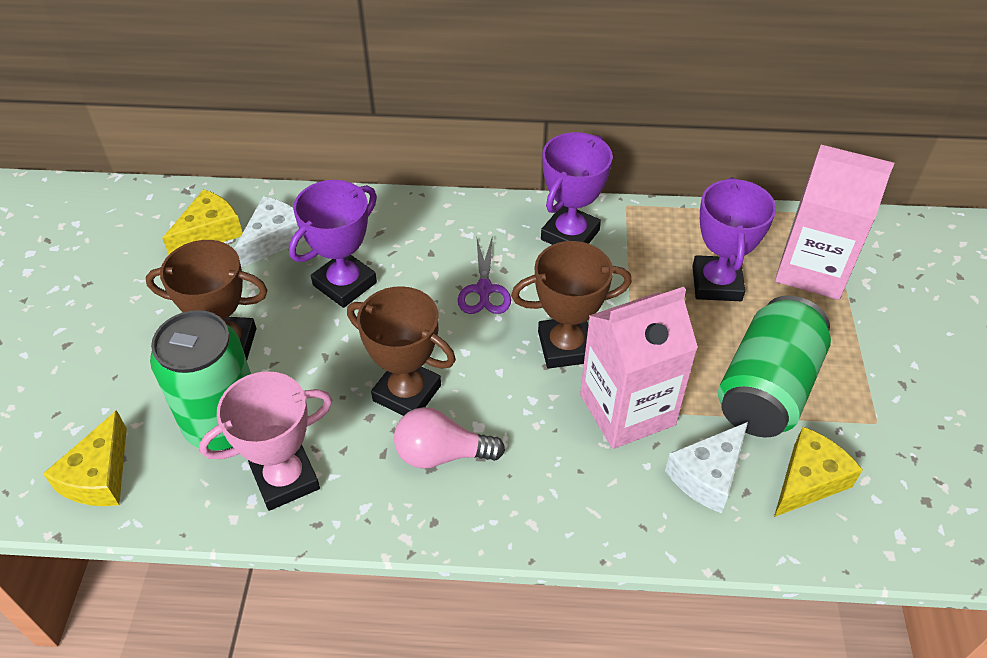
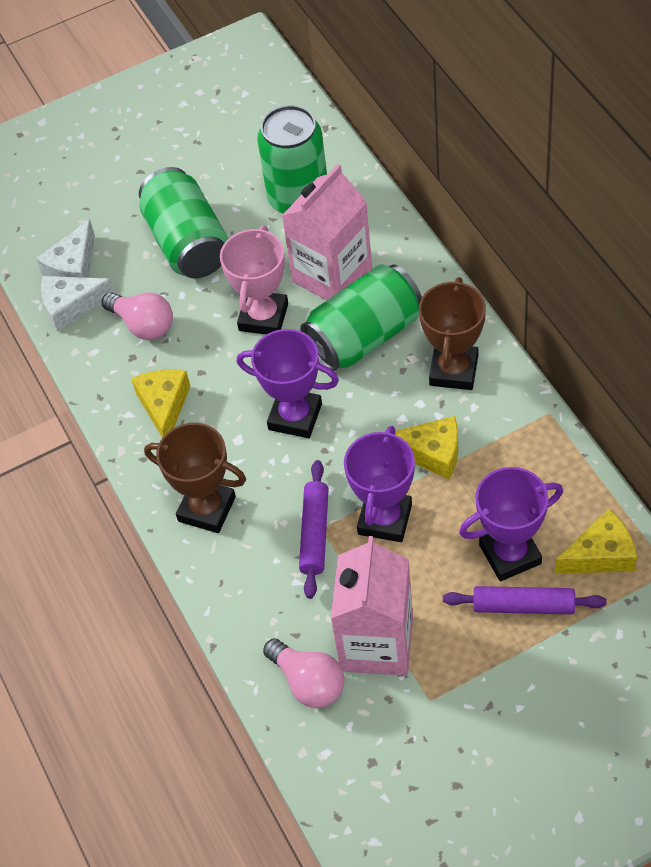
brown trophy: [146,240,268,360] [347,286,456,416] [511,241,632,368] = 3 -> [144,423,246,533] [419,277,486,390] = 2
green can: [150,310,251,451] [718,295,831,437] = 2 -> [139,167,229,278] [257,105,327,214] [300,264,422,371] = 3
pink light bulb: [394,407,505,469] = 1 -> [102,292,173,340] [263,638,345,708] = 2
purple rolling pin: none = 0 -> [299,460,329,599] [443,586,607,614] = 2
purple scissors: [458,235,511,314] = 1 -> none = 0

